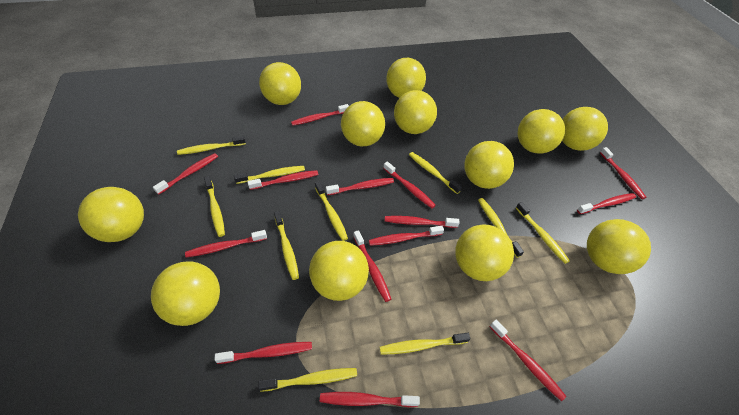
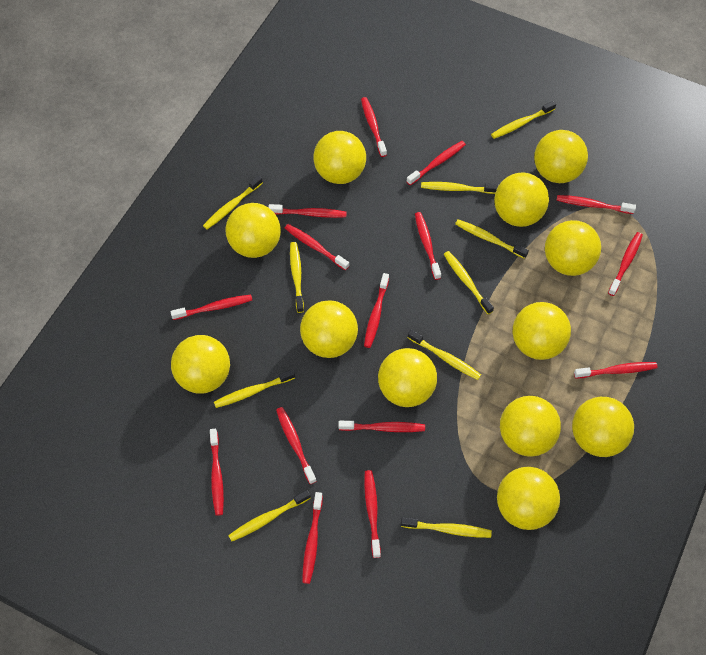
red toothbrush: [153,153,218,195] [185,230,267,258] [214,342,312,364] [247,170,318,190] [291,104,349,126] [320,392,420,407] [326,178,394,195] [353,230,391,302] [369,226,444,246] [383,161,436,208] [385,216,460,228] [490,320,567,401] [577,193,636,214] [600,147,646,199] = 14 -> [170,295,252,320] [210,429,224,516] [268,204,347,218] [276,407,316,484] [285,224,349,270] [302,492,323,584] [338,421,425,432] [361,97,387,157] [364,273,389,348] [364,470,381,558] [406,141,466,185] [415,212,441,280] [556,195,636,214] [574,362,657,379] [608,232,643,296] = 15

